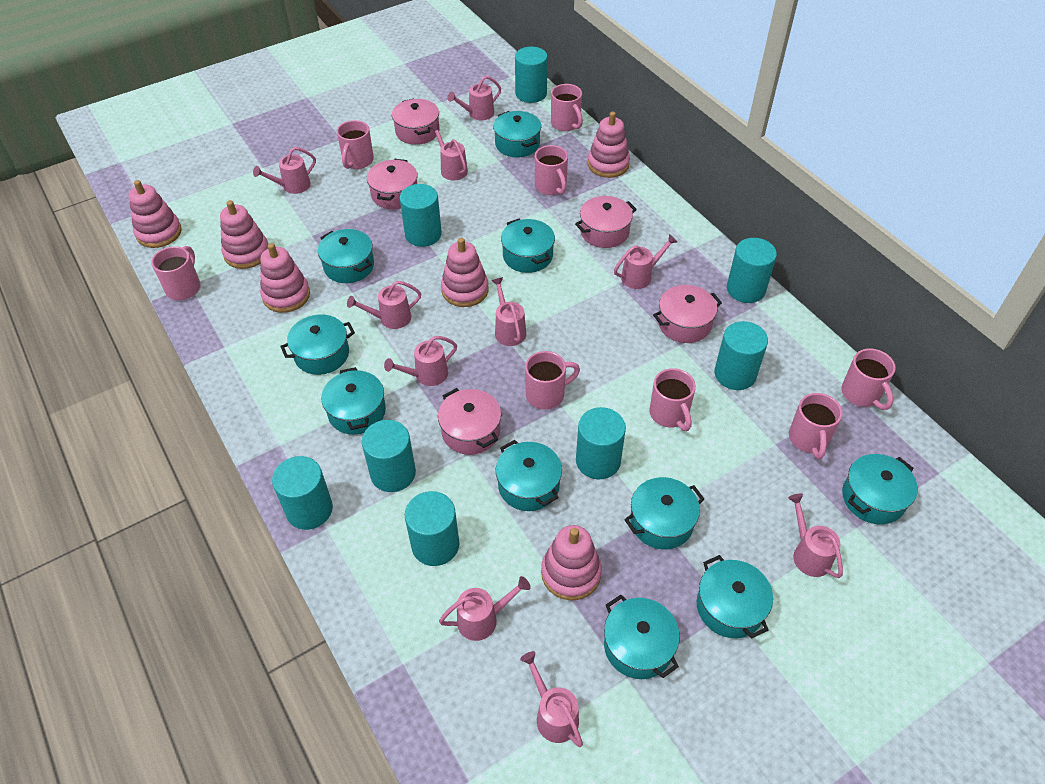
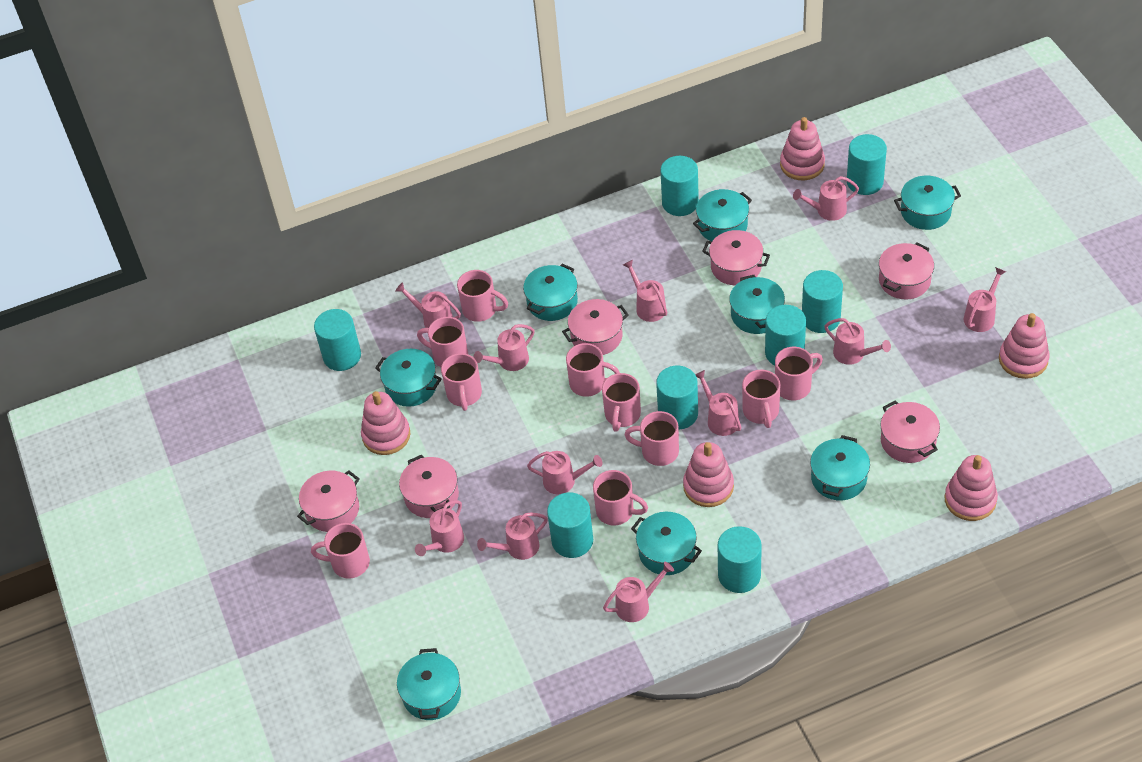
pink mug: [151,246,201,300] [337,120,374,169] [525,351,580,409] [535,145,568,195] [551,84,583,131] [649,368,696,431] [789,393,842,459] [842,348,896,410] = 8 -> [311,523,370,579] [417,317,468,367] [441,353,482,411] [457,270,508,322] [566,343,620,397] [593,470,648,525] [602,373,641,432] [625,411,679,466] [742,370,780,428] [775,347,823,401] = 10
pink pot: [367,159,418,209] [392,98,440,145] [438,388,501,455] [575,196,637,248] [653,285,722,343] = 5 -> [297,470,360,532] [399,455,459,518] [562,299,629,355] [702,230,770,285] [879,243,934,300] [880,400,940,463] = 6
pink stacking toy: [129,180,182,248] [220,200,268,269] [260,243,310,313] [441,238,489,307] [541,525,602,600] [588,112,630,178] = 6 -> [361,391,411,455] [683,442,734,507] [780,117,825,181] [945,455,998,521] [999,313,1050,379] = 5
pink watering can: [253,147,316,194] [347,281,421,329] [384,336,457,386] [430,124,468,180] [439,576,531,641] [448,76,501,120] [491,277,526,346] [520,651,583,747] [614,234,677,289] [788,493,843,578] = 10 -> [395,282,461,328] [415,500,464,556] [474,324,535,371] [477,512,548,560] [527,451,602,494] [603,562,674,622] [623,260,667,322] [695,370,741,436] [793,176,859,221] [825,318,891,365] [964,267,1006,332] = 11
turquoise pot: [280,314,355,375] [318,229,374,283] [321,367,386,435] [493,111,541,157] [496,440,562,511] [501,219,555,273] [604,595,680,679] [624,477,704,549] [697,555,773,638] [842,454,918,524] = 10 -> [375,349,442,407] [397,648,461,720] [523,264,578,321] [631,512,702,575] [693,189,752,241] [729,275,785,334] [810,435,870,500] [894,176,961,230] = 8

